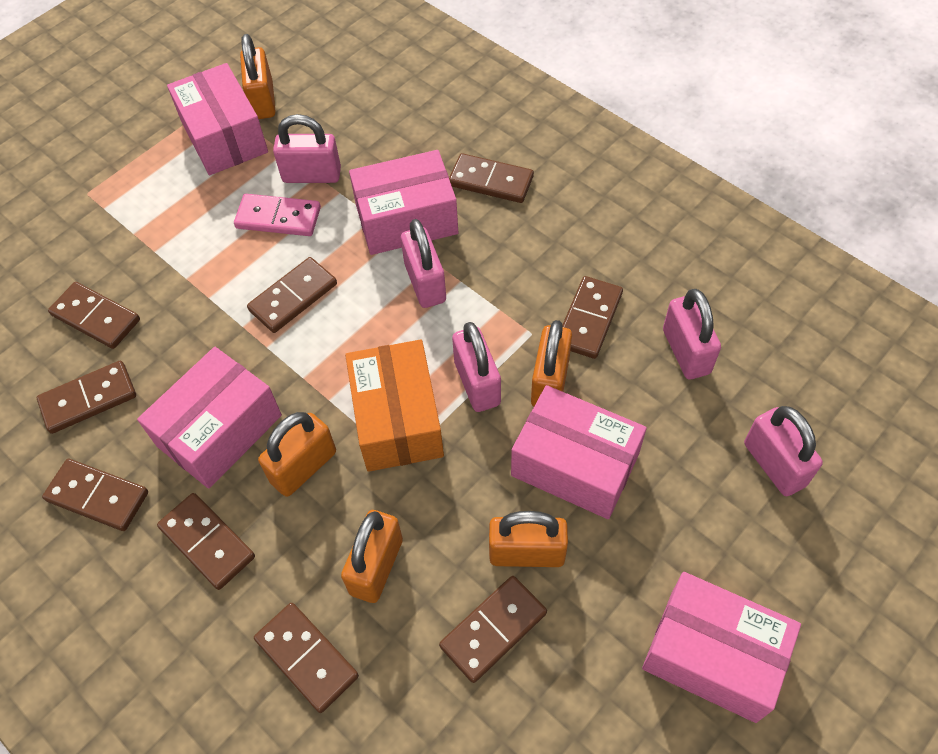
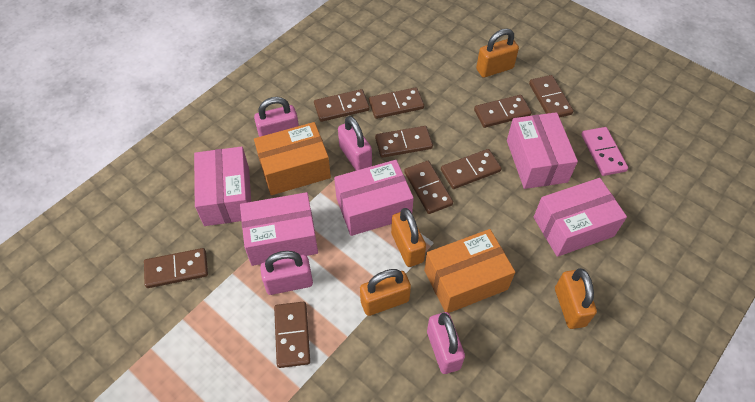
orange box: [345,340,444,472] = 1 -> [254,122,331,195] [424,229,515,313] = 2
orange padlock: [240,34,276,119] [258,412,336,497] [341,510,403,603] [489,511,568,567] [531,320,572,407] = 5 -> [360,269,411,316] [391,208,426,267] [476,29,519,78] [555,268,597,329] = 4
pink padlock: [273,114,341,183] [401,219,446,308] [452,322,501,412] [663,289,721,379] [744,406,823,496] = 5 -> [254,97,299,137] [260,251,313,295] [338,116,372,171] [427,312,465,374] = 4

